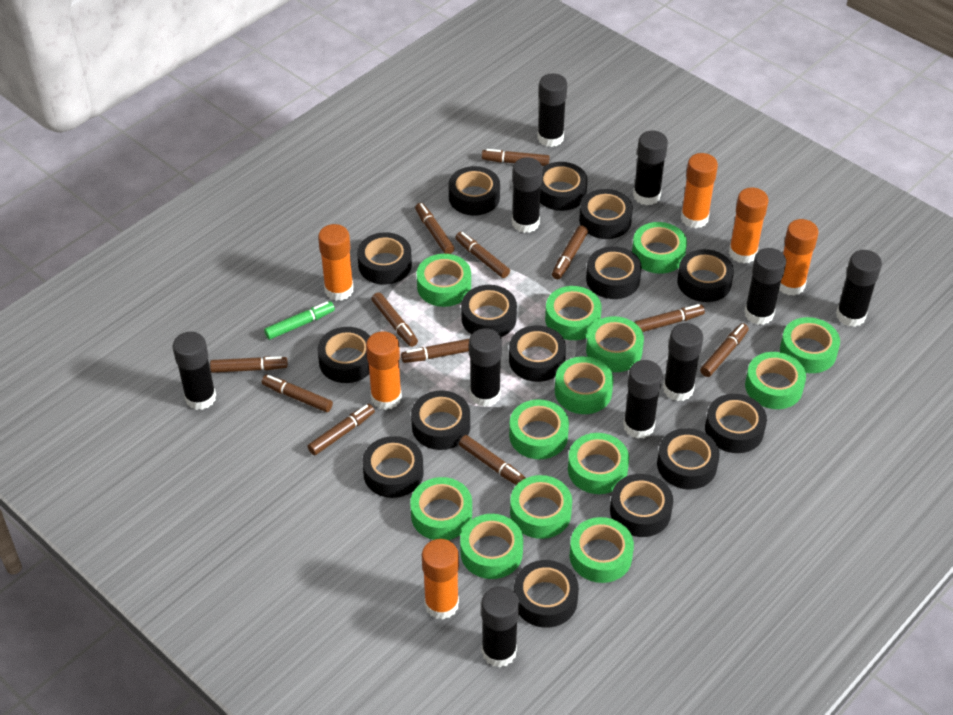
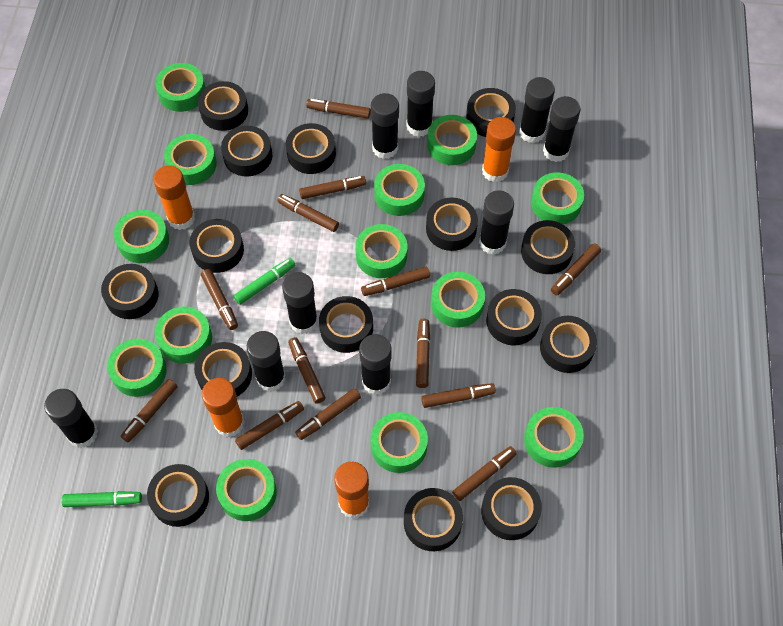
black glue stick: [172,332,216,410] [469,328,502,407] [481,586,519,667] [512,157,542,233] [537,73,567,147] [623,360,663,439] [633,131,668,205] [663,323,703,401] [744,248,786,325] [836,250,882,327] = 10 -> [44,389,98,448] [247,331,285,392] [282,272,318,334] [359,334,391,395] [371,93,399,159] [406,71,435,137] [479,190,514,255] [519,77,555,143] [543,96,580,162] = 9
brown marker: [210,356,288,373] [262,375,333,412] [307,404,375,455] [371,292,418,347] [401,338,470,363] [415,203,454,254] [455,232,510,278] [459,435,526,485] [482,149,550,166] [552,225,588,279] [634,304,705,332] [700,323,749,377] = 12 -> [121,379,178,442] [201,269,238,330] [235,401,304,450] [277,194,339,232] [288,337,326,404] [295,388,361,440] [299,176,366,199] [306,99,371,119] [361,267,430,296] [416,319,430,388] [421,383,496,408] [452,446,517,501] [551,243,601,296] = 13
green marker: [264,301,335,340] = 1 -> [61,491,142,507] [234,258,295,305] = 2
orange glue stick: [318,224,354,301] [366,331,402,410] [422,539,459,620] [681,153,718,228] [729,188,769,264] [779,219,819,296] = 6 -> [153,165,195,230] [202,378,245,438] [334,462,369,518] [482,117,516,182] = 4

